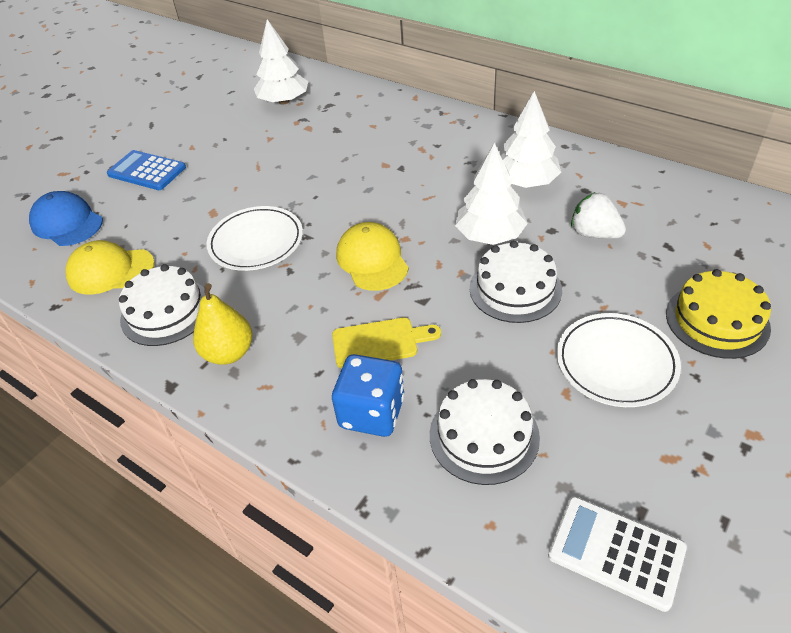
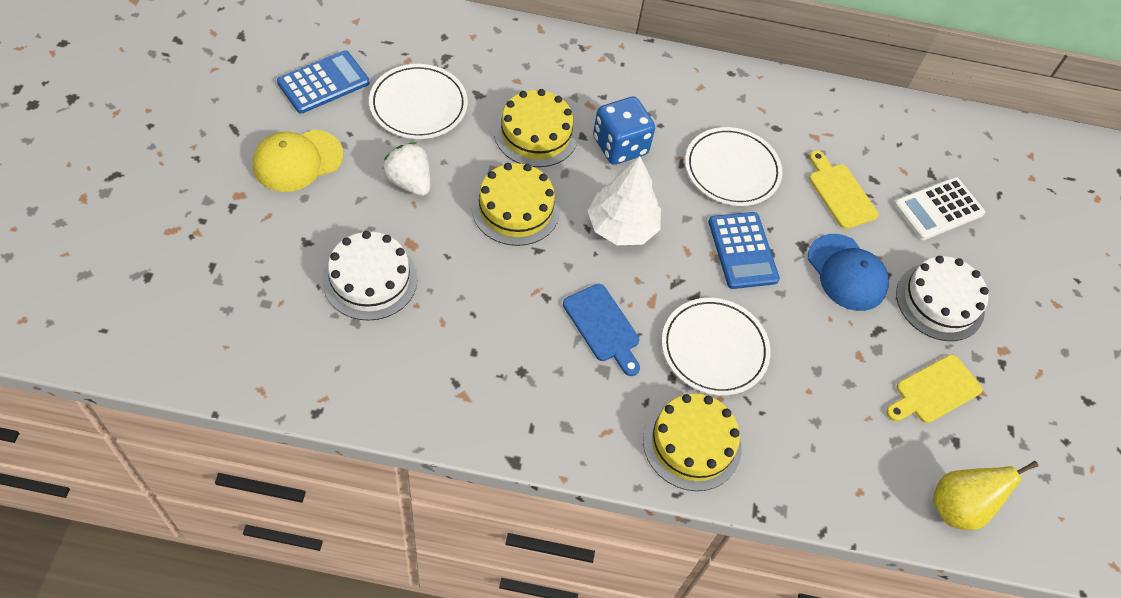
blue calculator: [107,150,186,190] = 1 -> [277,51,370,114] [708,212,780,289] = 2
blue cutting board: none = 0 -> [563,284,640,376] = 1
white cake: [119,264,205,346] [430,379,540,485] [470,241,562,323] = 3 -> [322,231,418,321] [896,256,989,341] = 2
white plate: [207,206,303,271] [557,313,681,407] = 2 -> [369,64,468,139] [662,298,771,395] [685,127,782,206] = 3
white tree: [254,19,308,105] [455,143,528,245] [500,91,561,188] = 3 -> [588,156,661,245] = 1
yellow cake: [666,269,771,359] = 1 -> [472,163,560,246] [494,89,578,167] [643,394,741,491] = 3
yellow cap: [65,240,155,295] [336,222,409,291] = 2 -> [253,130,343,192] = 1
yellow cutting board: [332,318,441,368] = 1 -> [809,150,879,229] [886,355,982,423] = 2

